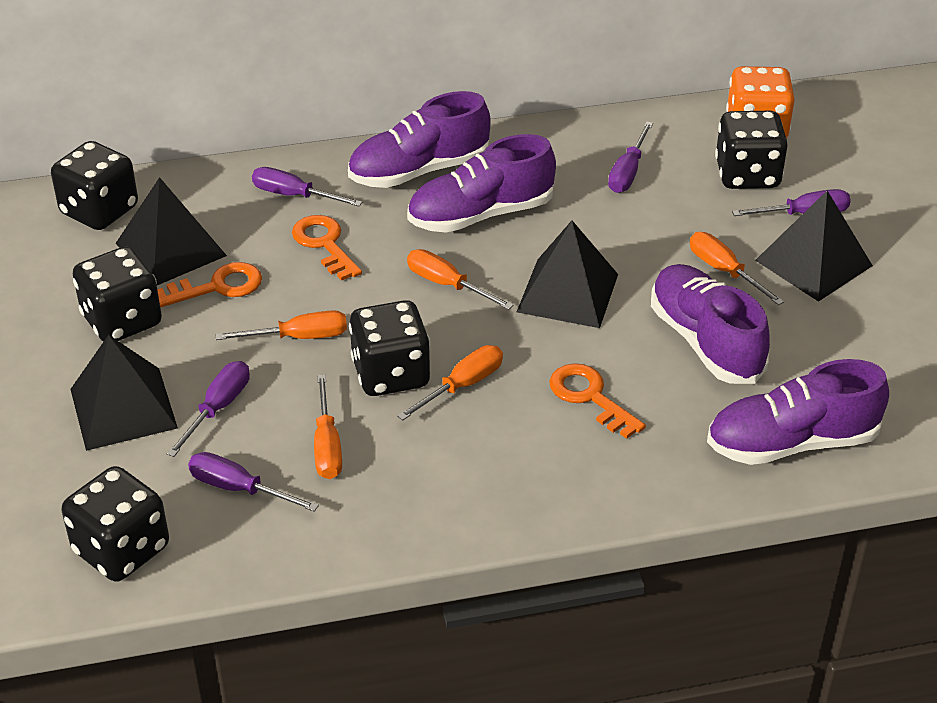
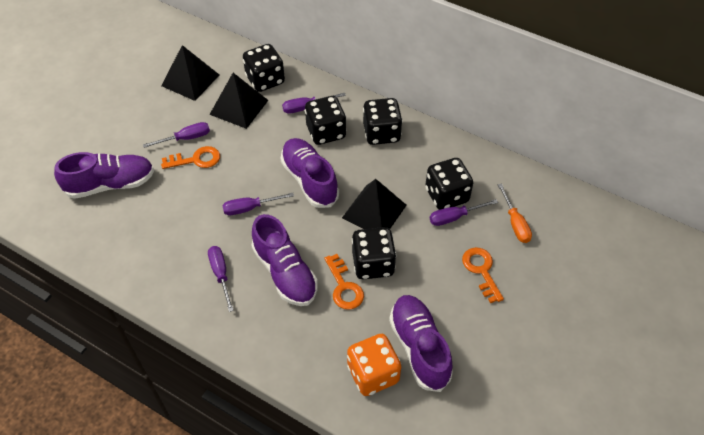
black pyramid: [70,335,178,451] [116,177,227,285] [517,221,618,328] [755,191,873,302] = 4 -> [161,45,219,101] [209,73,268,129] [342,179,407,229] = 3
orange screwdriver: [215,310,347,340] [314,374,342,479] [397,345,503,420] [407,249,514,310] [690,232,784,305] = 5 -> [498,184,532,243] = 1

